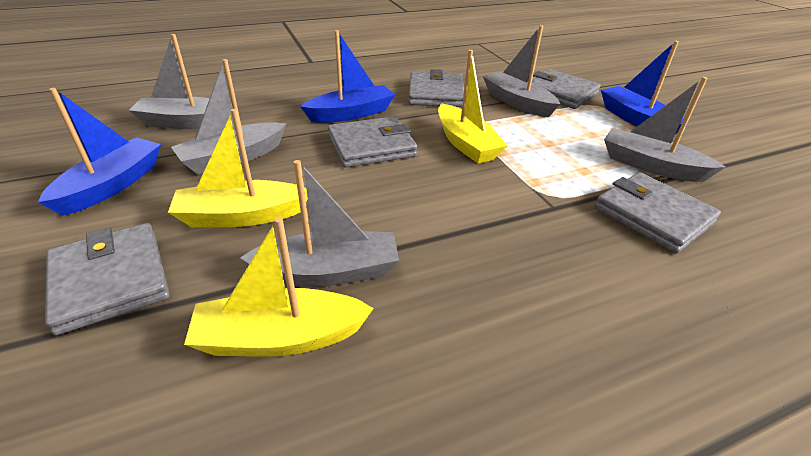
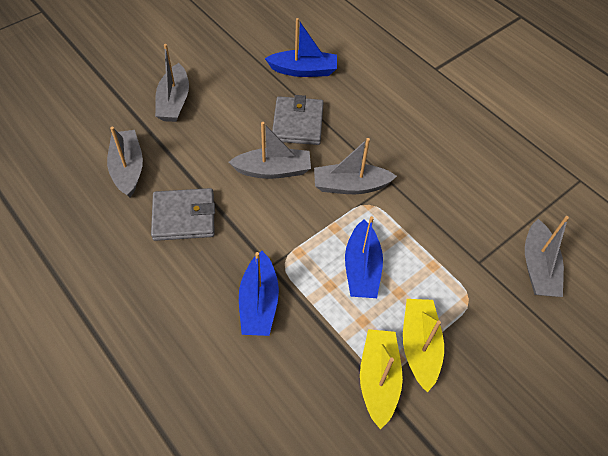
grey wallet: [45,223,170,335] [328,116,417,167] [409,69,464,107] [528,69,601,109] [595,172,721,253] = 5 -> [151,188,215,241] [272,95,324,145] = 2
yellow boat: [168,109,308,227] [184,217,374,356] [438,50,508,164] = 3 -> [360,329,403,430] [403,299,444,392] = 2

